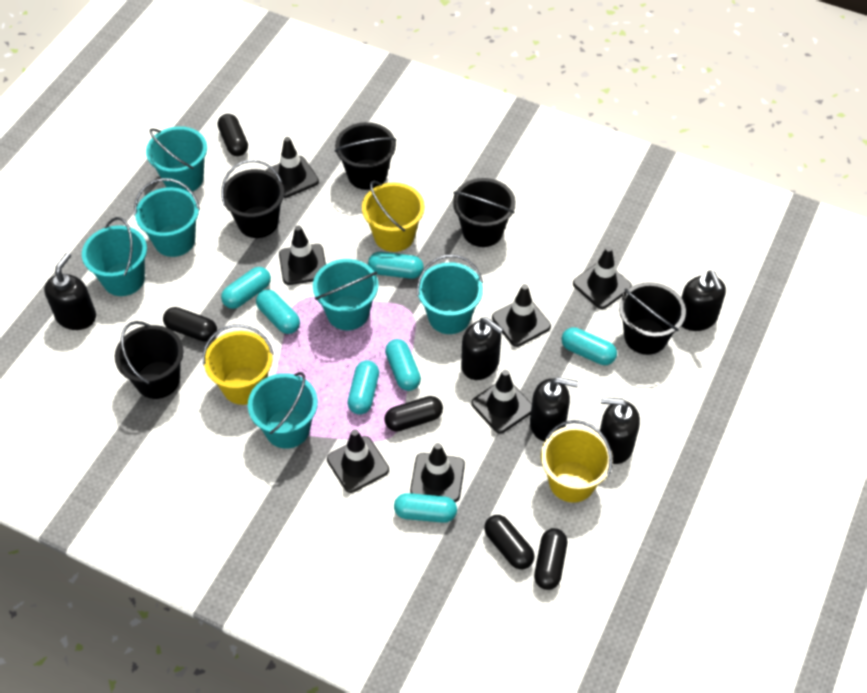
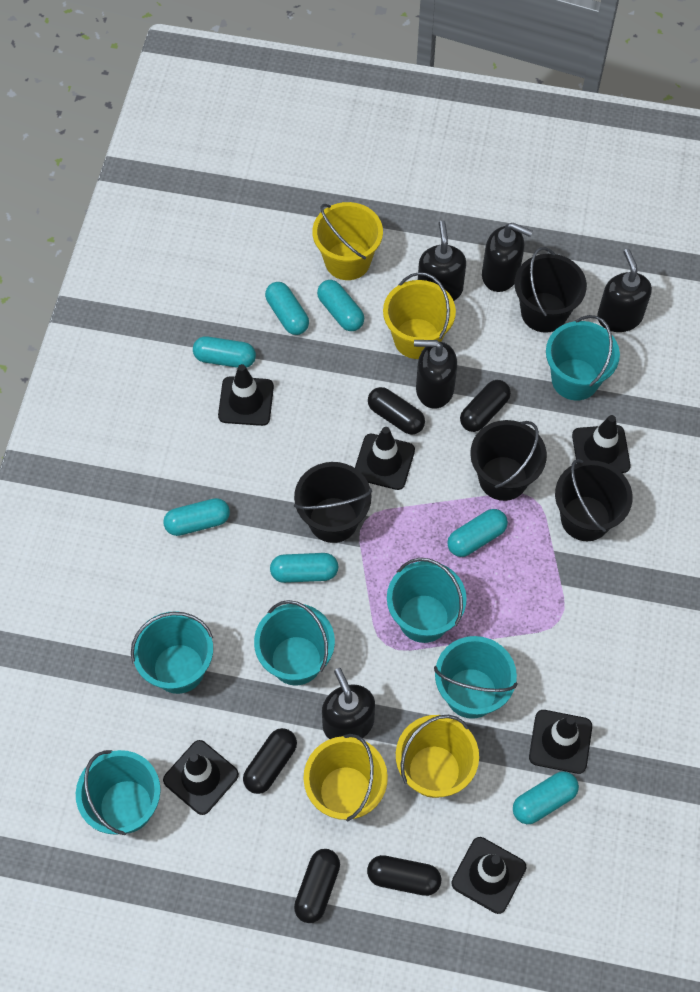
black bucket: [115,321,184,399] [221,160,284,238] [335,122,396,190] [453,178,516,247] [619,282,686,355] = 5 -> [294,462,372,543] [470,420,547,501] [514,247,587,333] [555,459,633,541] = 4
black traffic cone: [266,137,319,198] [279,225,326,285] [327,429,389,493] [410,443,465,502] [472,370,532,433] [492,284,551,347] [573,246,632,309] = 7 -> [163,740,239,815] [218,364,274,426] [355,427,415,490] [451,837,527,914] [529,710,592,774] [572,415,631,473] = 6
yellow bucket: [203,324,274,405] [362,181,425,252] [541,420,613,503] = 3 -> [303,734,388,821] [312,202,383,280] [383,272,456,359] [396,715,479,798] = 4

